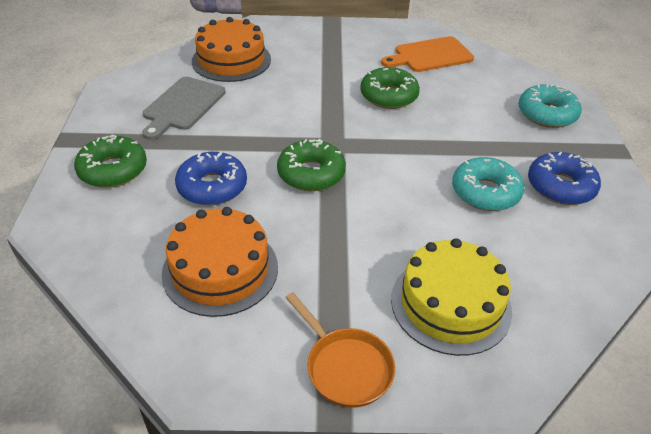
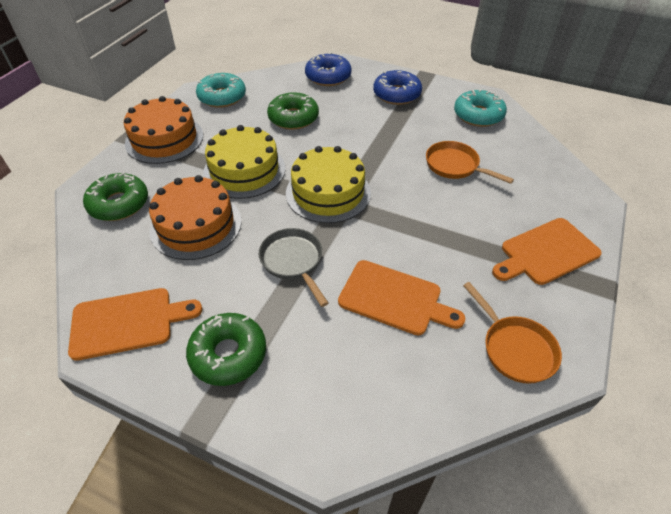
grey cutting board: [143,77,226,140] = 1 -> none = 0
grey pan: none = 0 -> [259,228,328,307] = 1
orange cutting board: [381,36,474,72] = 1 -> [68,288,202,361] [338,260,465,335] [492,218,602,285] = 3
orange pan: [286,292,395,408] = 1 -> [426,141,514,184] [463,282,562,384] = 2
yellow cake: [391,238,512,356] = 1 -> [203,125,285,199] [286,146,371,223] = 2

